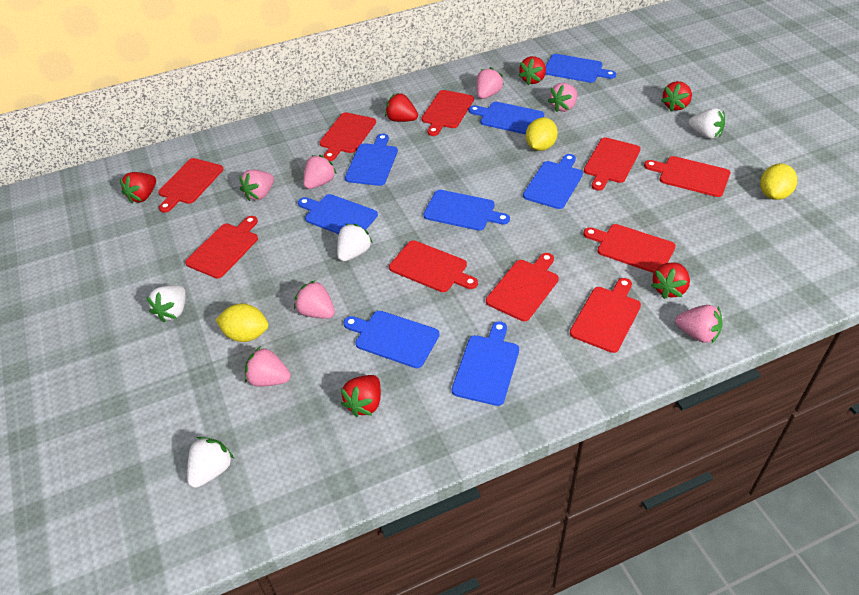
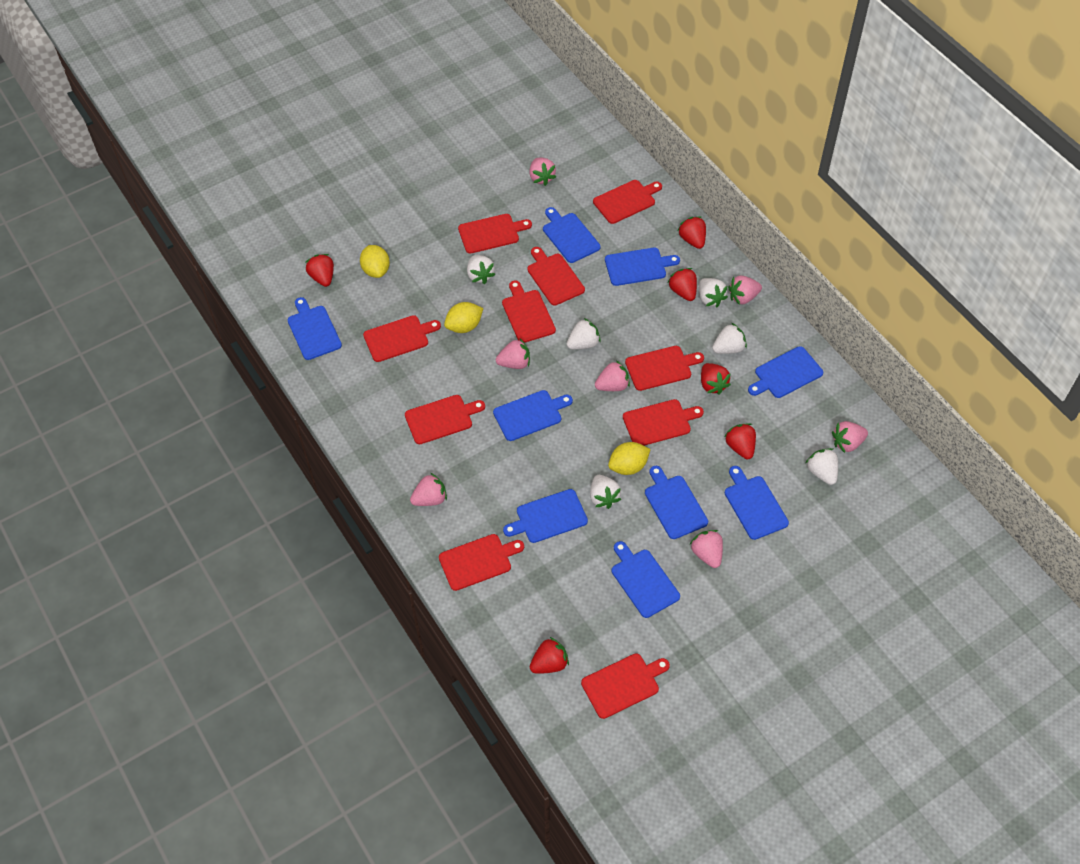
blue cutting board: [298,194,378,234] [343,311,440,368] [345,134,398,186] [423,190,510,231] [452,321,519,406] [469,102,544,135] [523,154,583,209] [545,54,616,83] = 8 -> [288,297,342,360] [493,390,573,441] [503,489,588,543] [543,207,601,263] [605,248,680,286] [612,541,680,618] [645,466,708,539] [725,466,789,540] [748,346,823,398] = 9
white strawberry: [147,285,186,323] [187,437,234,488] [337,224,373,262] [689,108,725,139] = 4 -> [467,255,495,284] [567,318,601,349] [590,475,621,509] [699,278,728,307] [712,323,747,354] [806,448,838,485] = 6

